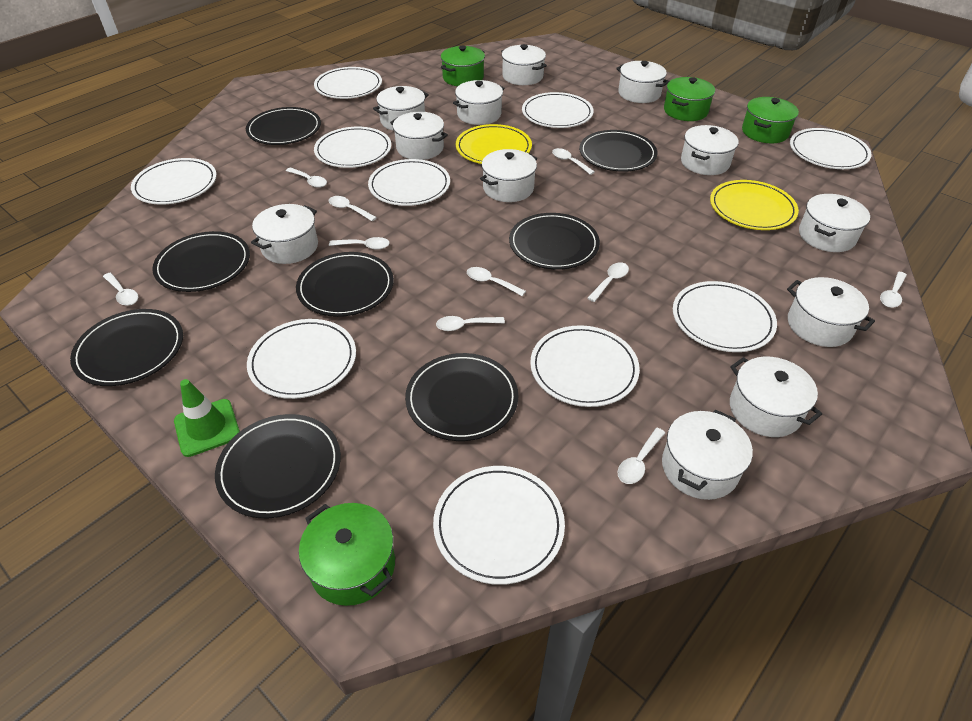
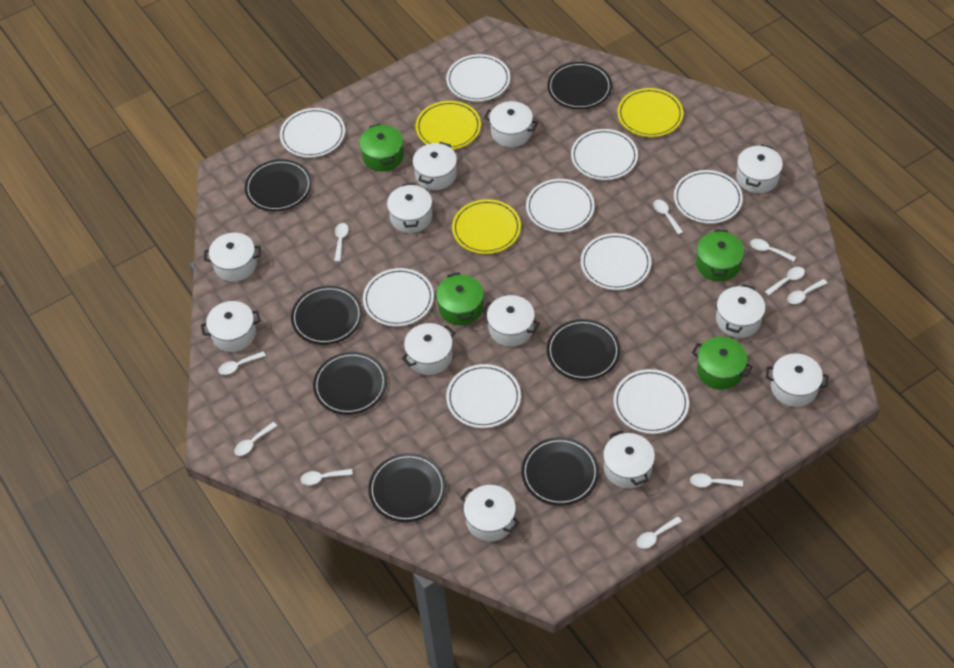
black plate: [70,309,183,386] [152,231,250,292] [215,414,341,518] [246,107,321,145] [296,252,394,317] [405,353,518,441] [509,213,600,269] [579,130,657,172] = 8 -> [245,159,312,211] [291,286,363,345] [313,352,387,415] [368,453,446,522] [521,437,599,506] [547,62,612,109] [547,319,620,381] = 7
green traffic cone: [174,379,240,457] = 1 -> none = 0
white plate: [131,158,217,205] [247,319,356,399] [314,67,382,99] [314,127,391,168] [368,159,450,206] [433,466,565,585] [522,92,594,128] [530,325,640,407] [673,281,777,352] [790,128,871,169] = 10 -> [280,108,345,158] [363,268,434,326] [446,54,510,101] [446,364,521,428] [526,179,595,232] [571,129,638,180] [581,233,651,290] [613,369,689,434] [674,170,743,224] = 9
yellow plate: [456,124,532,164] [710,180,799,230] = 2 -> [415,101,481,150] [452,199,521,254] [617,88,683,137] = 3

